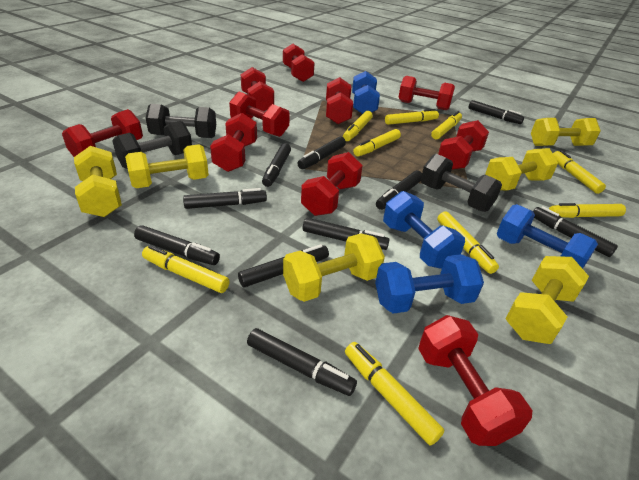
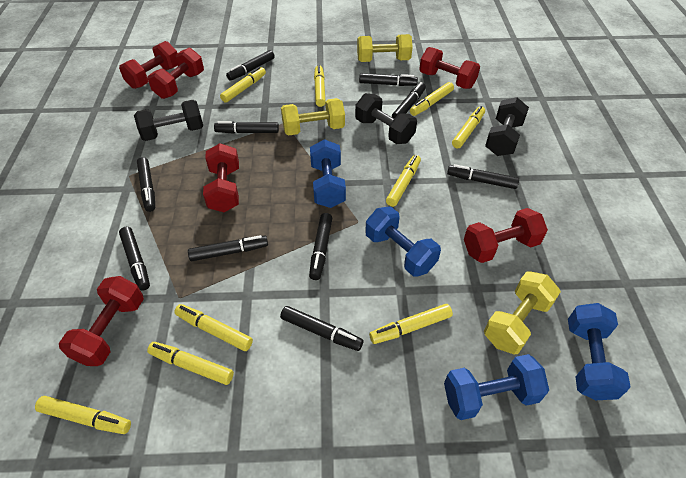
red dumbbell: [62,109,143,157] [210,113,257,172] [229,92,290,137] [241,67,274,111] [283,44,314,82] [301,152,363,216] [326,77,353,124] [399,76,455,110] [418,315,532,446] [438,120,489,170] = 10 -> [59,276,144,366] [119,41,178,89] [148,48,204,99] [203,143,239,212] [419,47,480,89] [464,208,548,263] = 6
yellow dumbbell: [74,146,122,217] [125,144,209,188] [283,233,385,302] [485,148,558,190] [506,256,589,344] [531,118,601,146] = 6 -> [281,98,345,136] [357,34,413,62] [484,271,561,354] = 3

